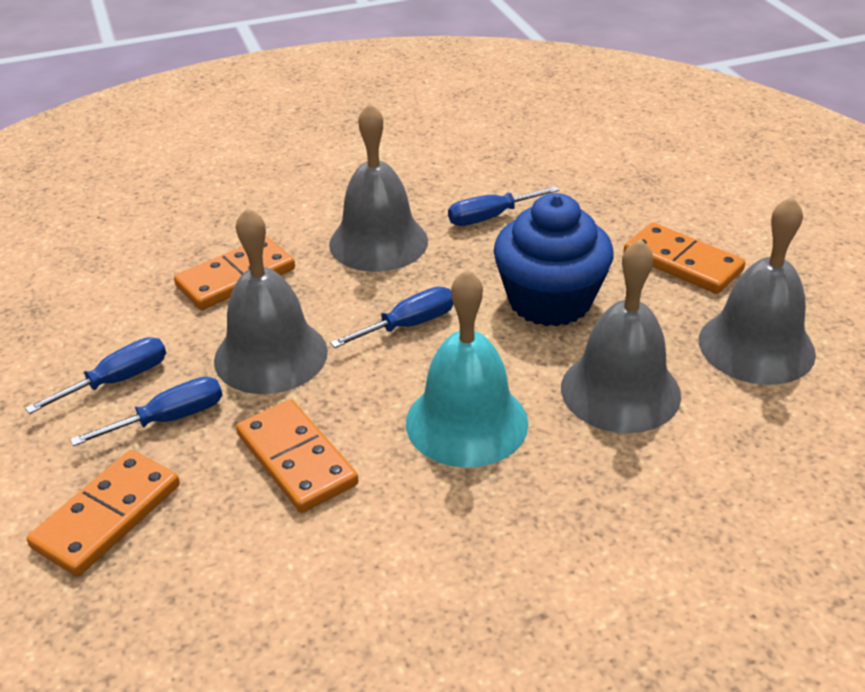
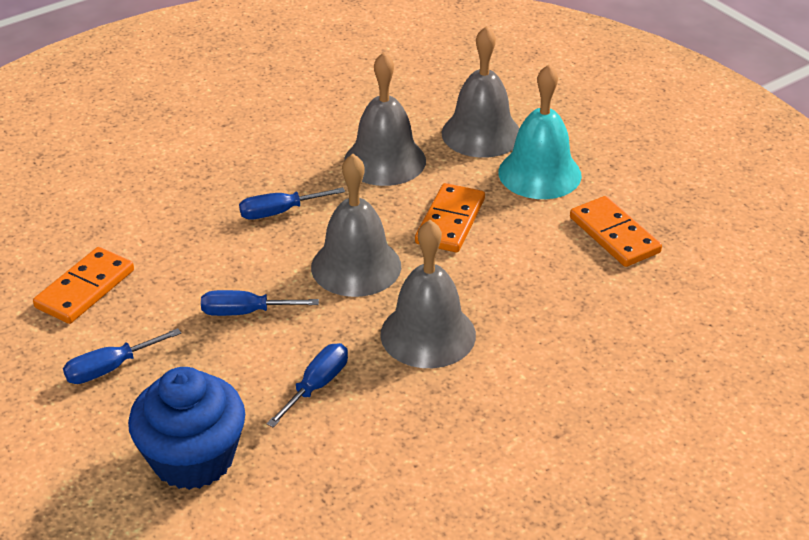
orange domino: [27,450,180,576] [174,237,295,310] [236,399,358,513] [624,222,746,294] = 4 -> [33,247,134,324] [415,183,485,252] [570,196,662,267] = 3

